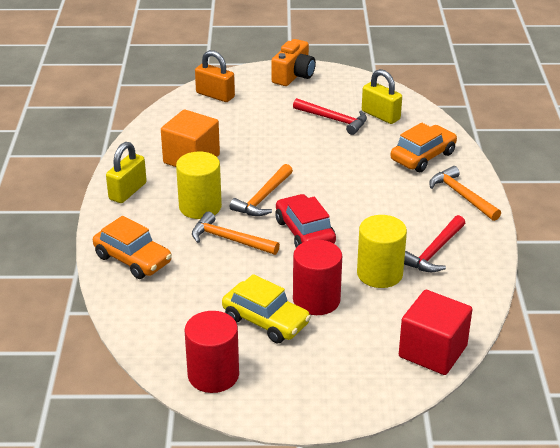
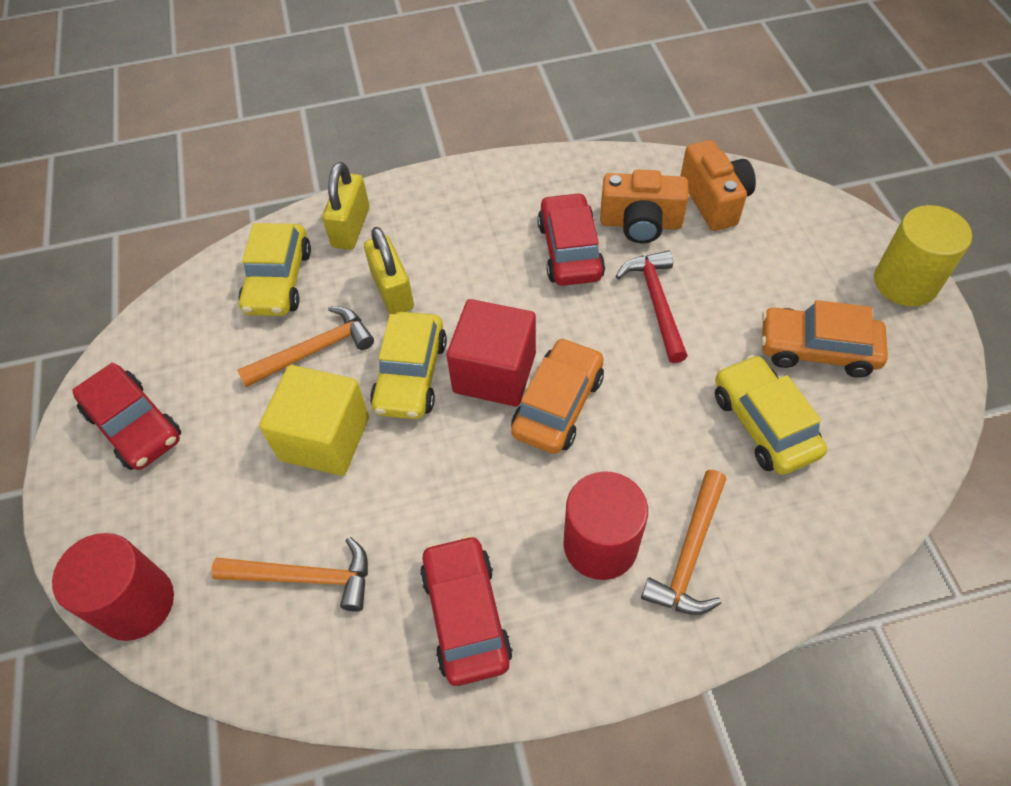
orange camera: [271,39,316,86] = 1 -> [600,170,689,243] [680,140,756,231] = 2
orange cube: [161,110,220,167] = 1 -> none = 0
orange padlock: [195,50,235,102] = 1 -> none = 0
red car: [275,194,336,247] = 1 -> [72,363,181,470] [420,535,513,686] [537,192,605,286] = 3
red hammer: [293,98,367,135] [404,215,465,272] = 2 -> [616,250,688,363] = 1
yellow car: [222,274,311,343] = 1 -> [239,223,311,316] [370,312,447,419] [715,355,827,475] = 3
yellow cube: none = 0 -> [259,365,369,476] = 1
yellow cylinder: [176,151,222,219] [357,215,407,288] = 2 -> [874,205,972,307] = 1

